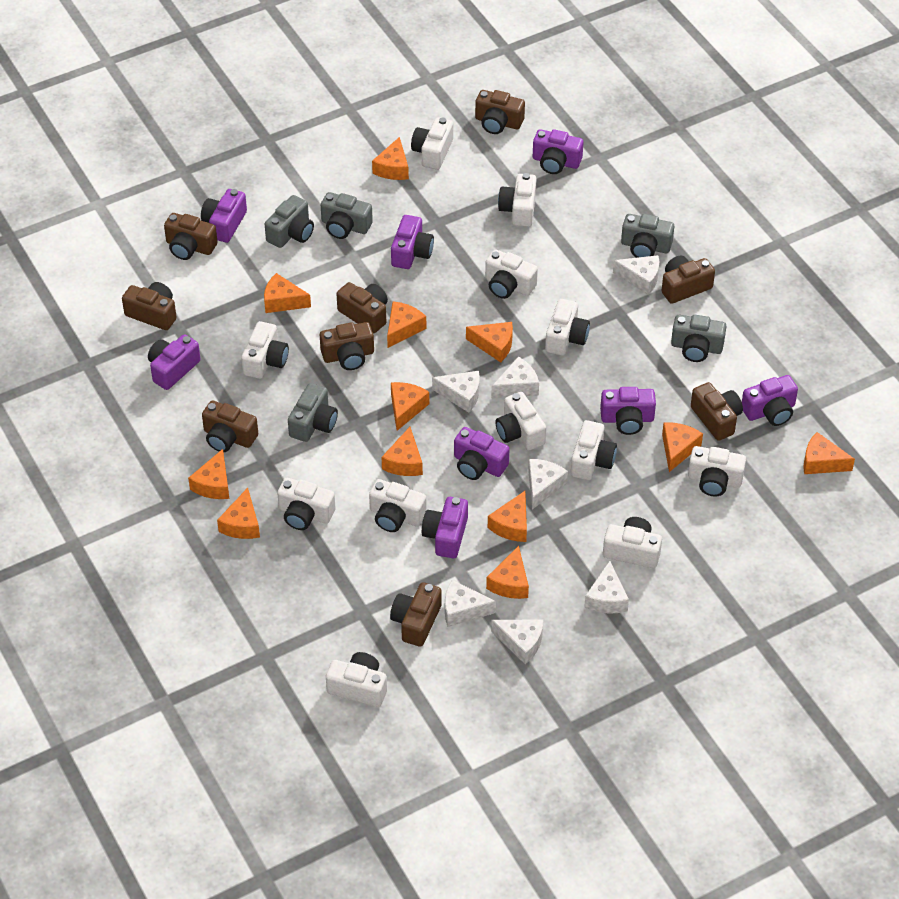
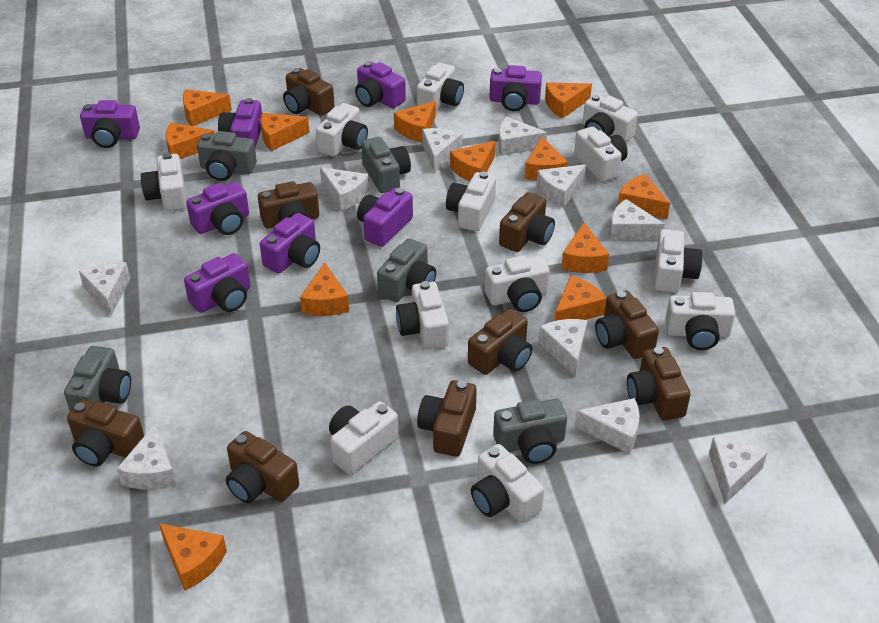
white cheese: [432,371,480,413] [445,580,496,627] [491,356,539,398] [491,620,543,664] [528,459,568,509] [584,561,629,614] [613,255,659,295] = 7 -> [79,262,130,316] [117,424,176,490] [320,167,369,211] [422,128,463,173] [498,117,547,156] [536,164,586,208] [538,319,587,377] [575,398,640,454] [610,199,665,241] [709,437,768,504] = 10

